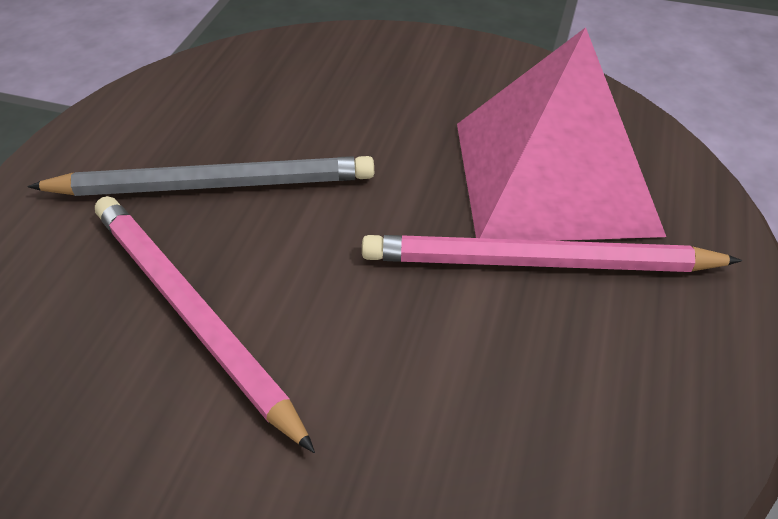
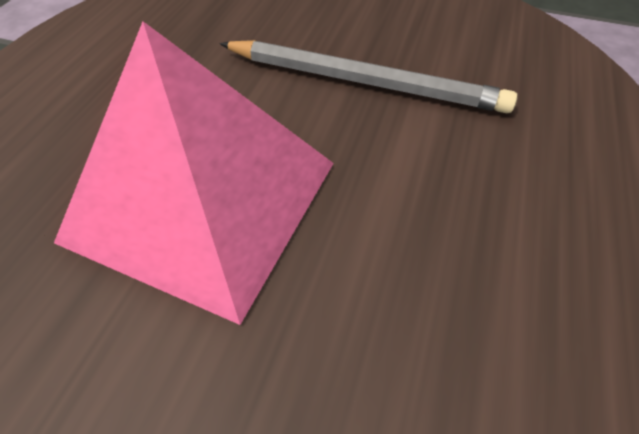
pink pencil: [95,196,315,453] [362,235,743,272] = 2 -> none = 0

